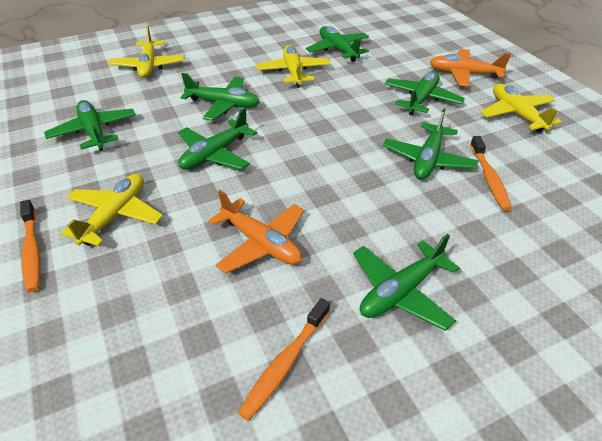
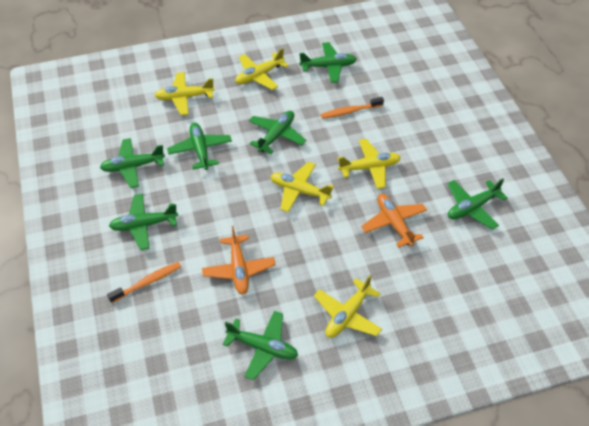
orange toothbrush: [20,200,40,292] [238,298,330,421] [470,136,512,211] = 3 -> [107,262,181,303] [321,97,384,119] = 2
yellow plane: [61,174,163,246] [109,26,185,78] [256,45,331,88] [480,84,561,133] = 4 -> [154,72,215,115] [235,48,289,90] [271,162,334,212] [314,275,382,338] [338,139,401,189] = 5

